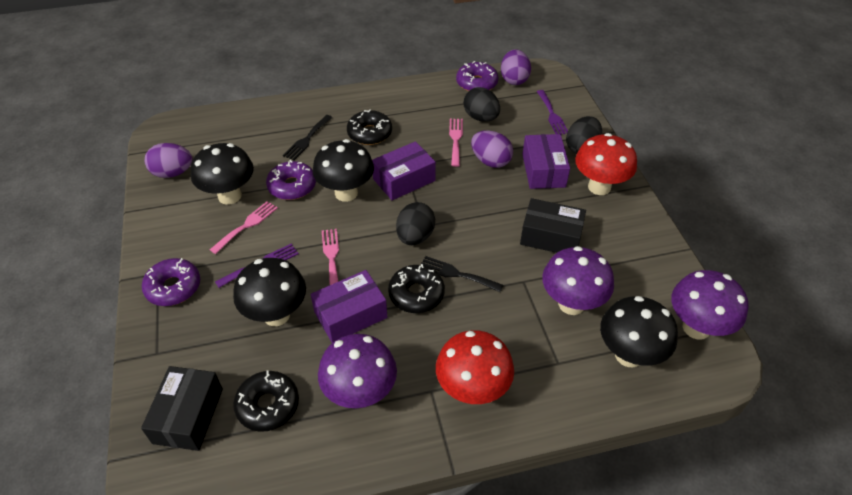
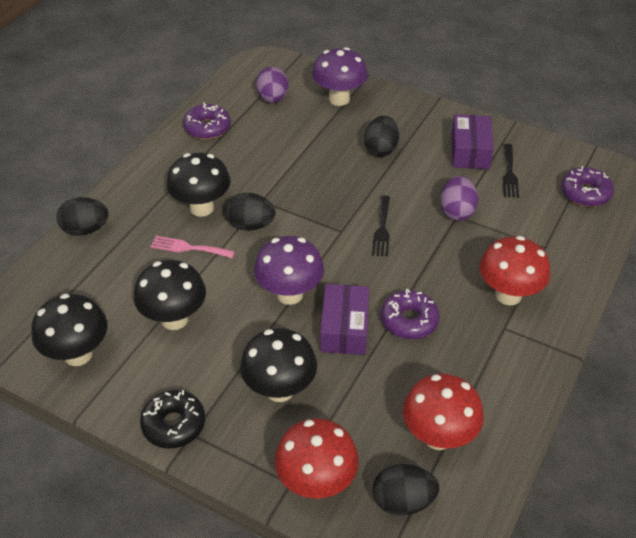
black box: [141,366,223,451] [520,198,586,253] = 2 -> none = 0
black donut: [233,370,299,432] [347,109,392,145] [388,264,445,313] = 3 -> [140,390,205,449] = 1
black egg: [396,202,435,245] [463,87,500,122] [566,116,602,154] = 3 -> [56,197,109,236] [225,193,276,231] [364,116,399,157] [373,464,439,516] = 4
pink fork: [210,201,278,254] [322,229,339,285] [449,119,463,167] = 3 -> [150,236,235,258] = 1
purple box: [311,270,387,343] [372,141,436,200] [522,134,570,189] = 3 -> [320,284,369,355] [451,114,494,169] = 2
purple egg: [145,143,192,178] [471,130,513,168] [501,49,531,85] = 3 -> [256,67,288,103] [440,176,478,221] = 2
purple fork: [215,243,299,288] [537,90,568,135] = 2 -> none = 0
purple mushroom: [318,334,397,408] [542,246,614,315] [671,270,748,340] = 3 -> [254,236,324,305] [312,47,368,106] = 2
red mushroom: [436,330,514,404] [575,133,637,195] = 2 -> [275,418,359,499] [403,374,484,450] [479,236,551,305] = 3

